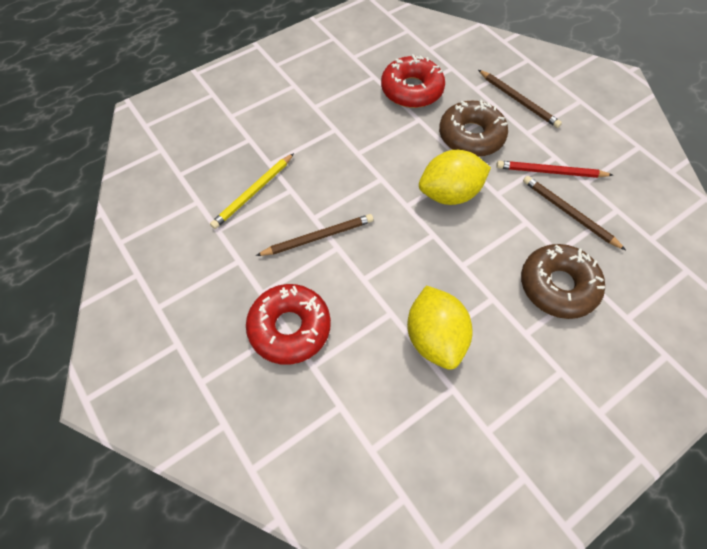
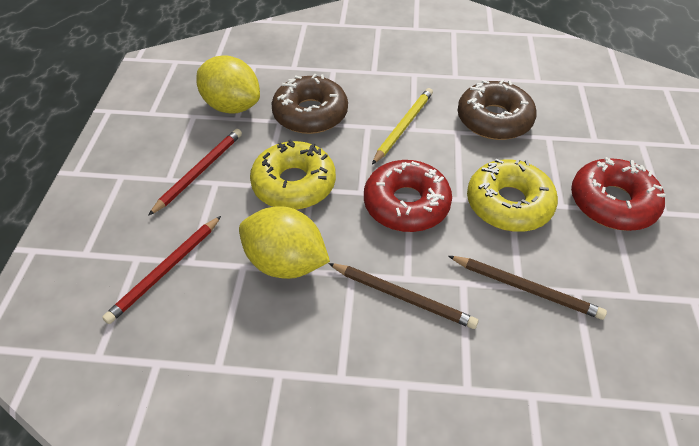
brown pencil: [256,214,373,256] [478,70,562,128] [523,176,626,250] = 3 -> [328,263,478,329] [448,256,607,320] = 2
red pencil: [496,161,612,178] = 1 -> [102,216,221,324] [148,129,242,216] = 2
yellow donut: none = 0 -> [250,139,336,210] [467,158,558,232] = 2

